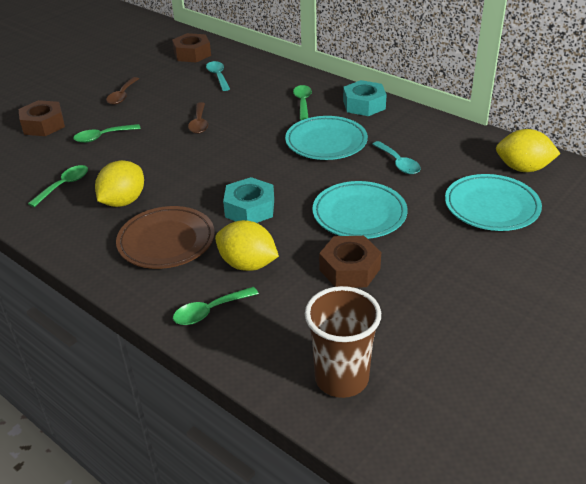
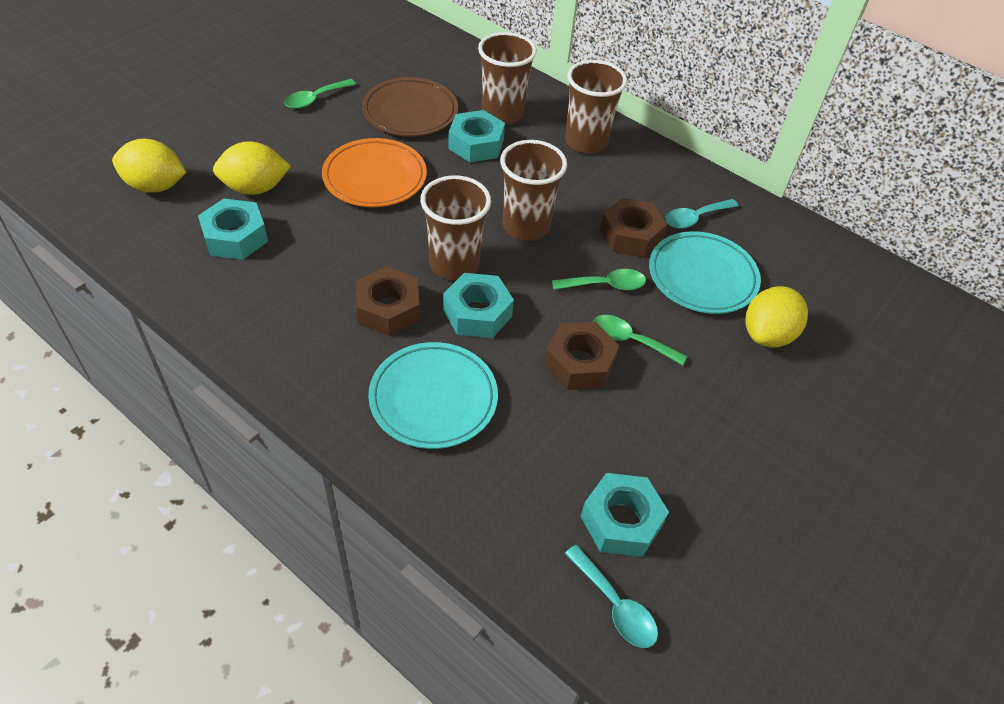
brown cup: [305,286,381,398] = 1 -> [420,175,491,280] [478,32,537,125] [500,140,567,241] [565,60,627,154] = 4
brown spoon: [106,77,139,105] [188,102,208,134] = 2 -> none = 0
green spoon: [28,165,88,207] [73,124,141,143] [173,287,259,325] [293,85,312,120] = 4 -> [284,79,356,109] [552,269,646,290] [593,315,687,366] = 3
orange plate: none = 0 -> [322,138,427,207] = 1
turquoise nut: [223,177,274,223] [343,80,387,116] = 2 -> [198,199,268,260] [443,273,514,338] [448,110,505,162] [580,473,669,557] = 4
turquoise plate: [285,116,368,160] [312,181,408,239] [445,174,542,231] = 3 -> [368,342,498,449] [649,231,761,314] = 2

